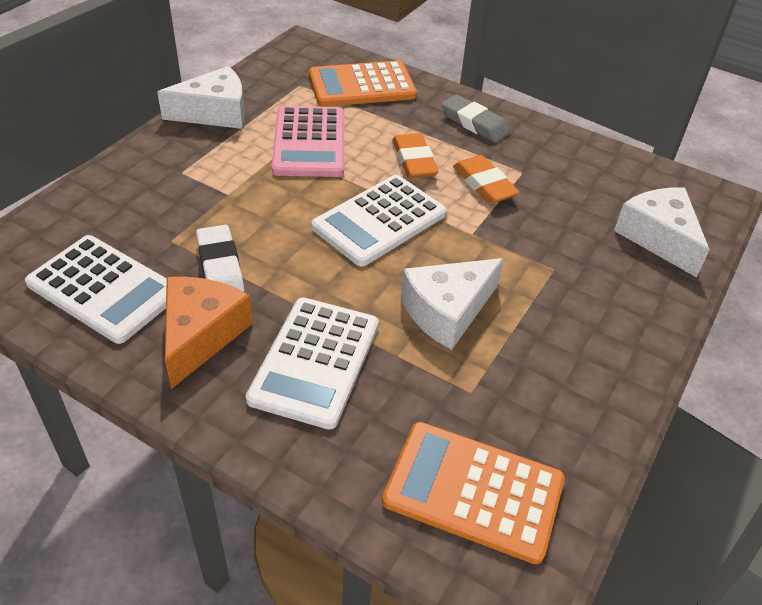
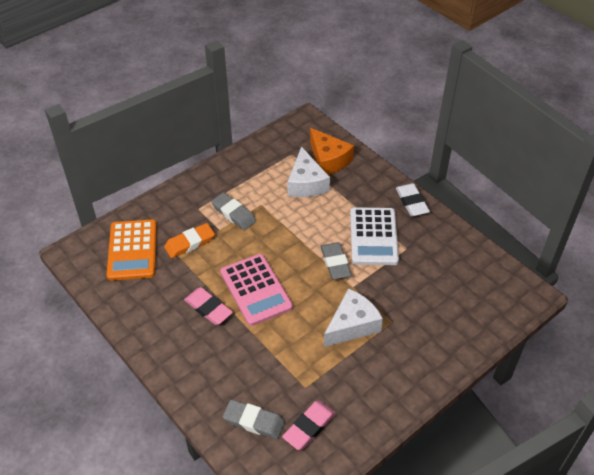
grey eraser: [441,95,510,143] = 1 -> [211,193,256,230] [223,400,285,439] [321,242,352,279] = 3
orange calculator: [309,61,417,107] [382,422,565,564] = 2 -> [107,219,157,281] = 1
orange eraser: [393,133,439,178] [453,155,520,204] = 2 -> [164,223,215,258] = 1
pink eraser: none = 0 -> [184,287,233,325] [282,401,336,450] = 2
white calculator: [25,235,167,344] [246,297,379,430] [311,175,447,267] = 3 -> [350,207,399,265] = 1
white cheese: [157,66,245,129] [401,258,504,350] [614,187,710,277] = 3 -> [287,146,330,197] [324,288,383,347] = 2

